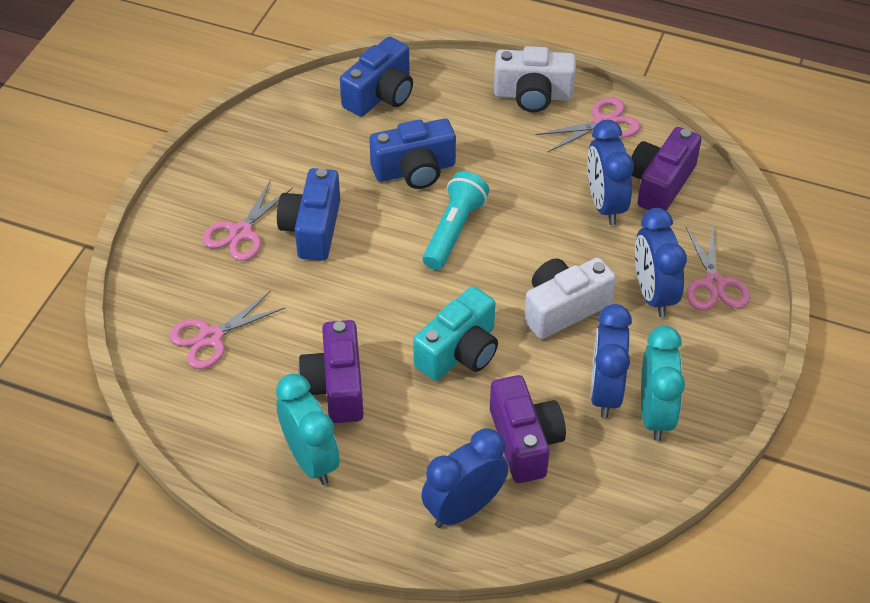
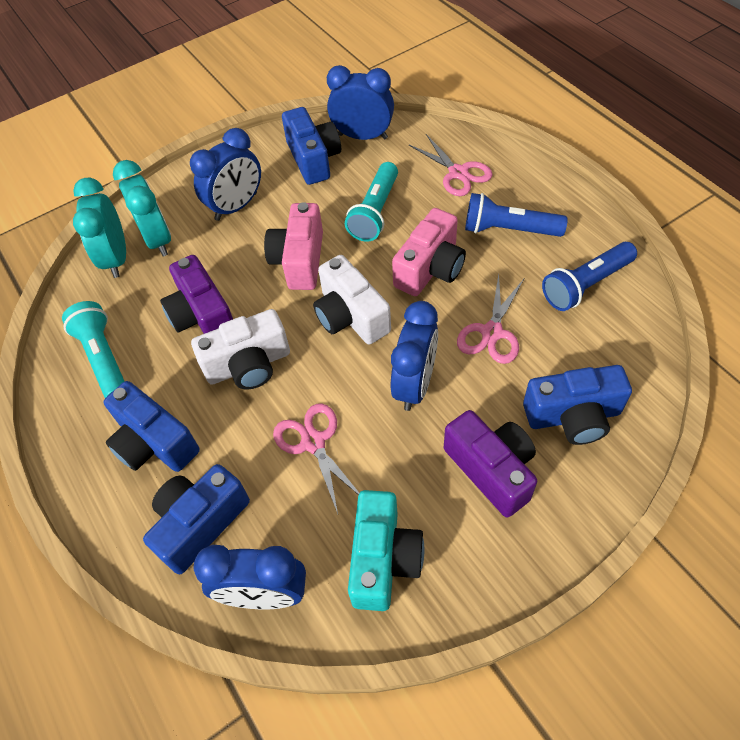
blue camera: [277,168,340,261] [340,37,413,117] [369,118,456,189] = 3 -> [103,381,200,472] [143,464,250,574] [282,107,341,185] [523,365,632,445] = 4
blue flashlight: none = 0 -> [465,193,568,237] [542,242,637,311] = 2
pink camera: none = 0 -> [264,202,323,290] [392,208,466,296] = 2
pink scissors: [169,291,285,369] [202,179,293,261] [536,97,640,152] [686,224,750,311] = 4 -> [273,403,359,514] [409,134,493,196] [457,274,524,364] = 3
purple camera: [298,320,364,423] [490,375,566,483] [631,127,701,211] = 3 -> [160,255,233,334] [444,410,537,517] = 2
turquoise flashlight: [423,171,489,270] = 1 -> [62,301,125,398] [345,162,398,242] = 2

